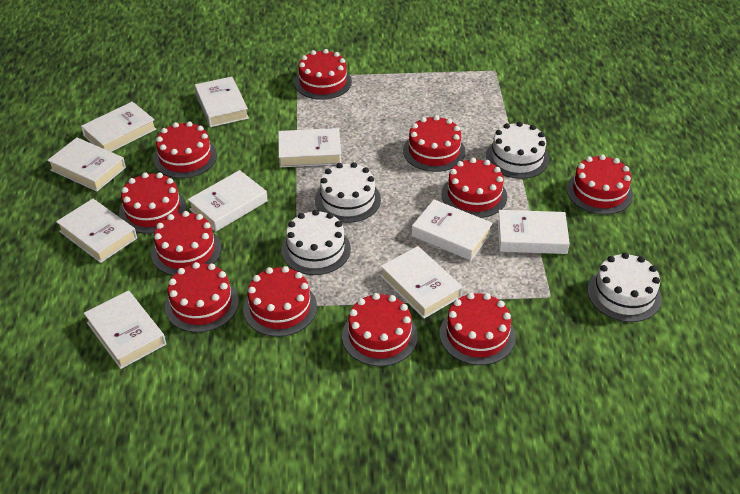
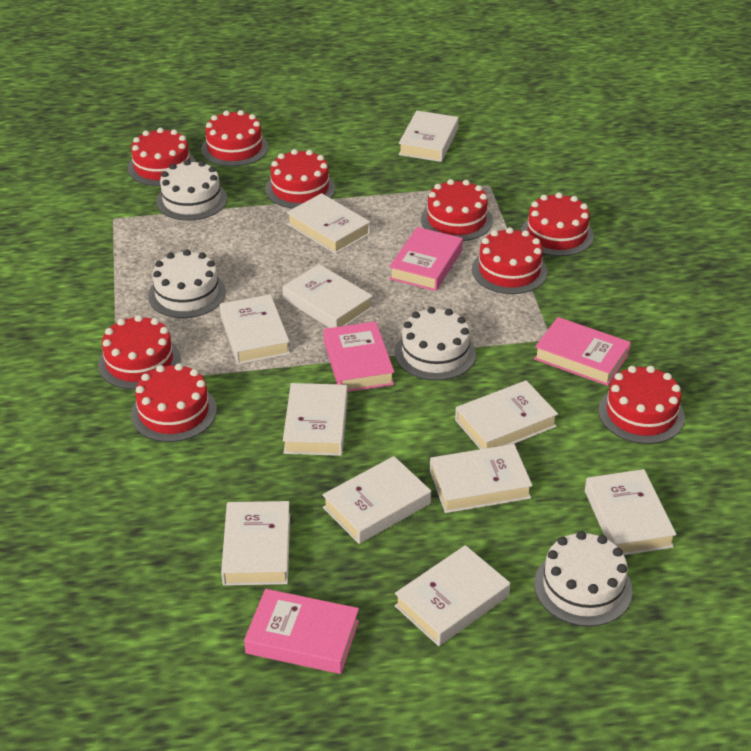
pink book: none = 0 -> [244,589,359,674] [323,321,394,392] [389,227,463,291] [534,317,631,386] = 4
red cake: [119,172,187,234] [151,211,221,276] [154,121,217,178] [165,262,239,332] [243,266,317,337] [294,49,352,100] [342,293,418,366] [403,115,466,172] [439,292,516,365] [442,158,507,218] [567,154,633,215] = 11 -> [98,315,181,390] [128,128,196,186] [131,363,217,442] [201,110,268,167] [265,149,335,209] [421,179,493,241] [472,227,547,294] [521,193,594,256] [598,366,685,444] = 9
white book: [47,138,126,191] [56,199,137,263] [81,101,156,152] [84,290,166,369] [188,170,268,232] [195,77,249,127] [278,128,341,167] [381,246,463,319] [411,200,493,261] [497,210,570,254] = 10 -> [220,294,290,364] [221,501,290,585] [282,264,373,328] [283,383,348,456] [287,193,371,254] [322,456,431,544] [394,545,510,646] [399,111,459,162] [430,444,533,513] [455,380,558,449] [585,469,677,555] = 11

